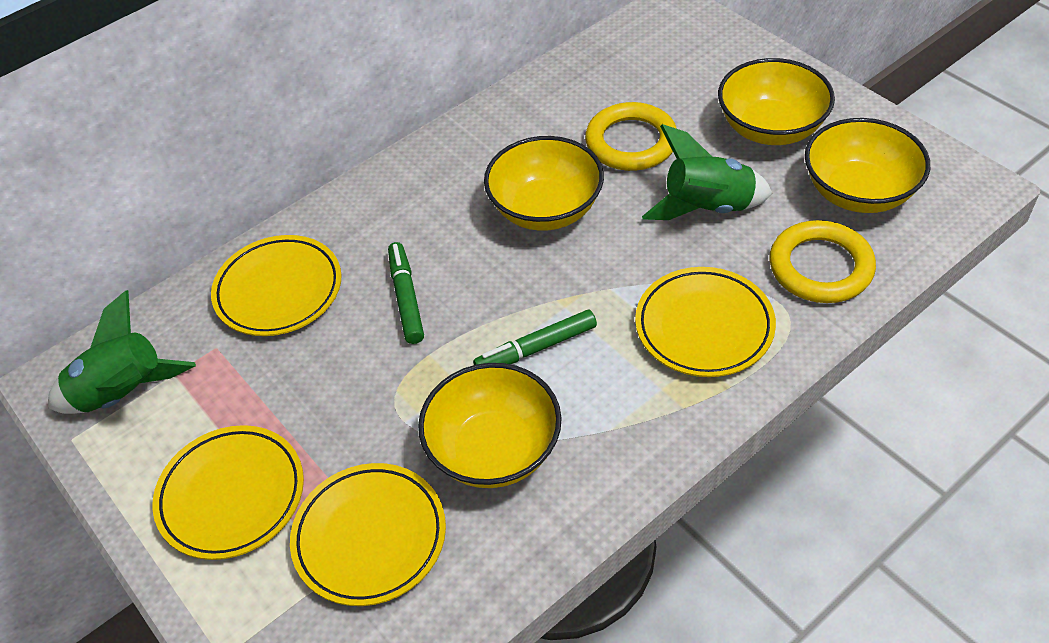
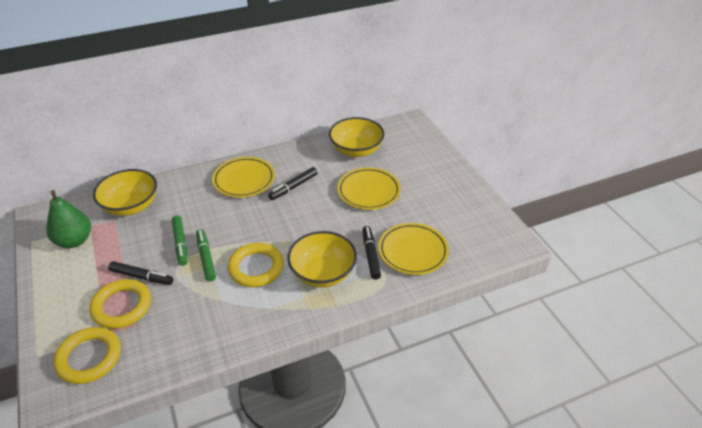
black marker: none = 0 -> [108,261,173,285] [268,167,318,200] [363,226,381,280] = 3
green pear: none = 0 -> [46,190,91,248] = 1
green rocket: [48,290,196,414] [642,124,772,220] = 2 -> none = 0
yellow bowl: [418,363,562,488] [484,136,604,231] [718,58,835,145] [805,118,930,213] = 4 -> [93,169,157,216] [287,231,357,288] [329,117,384,157] = 3
yellow plate: [152,425,304,560] [211,235,342,336] [290,463,446,606] [635,267,776,377] = 4 -> [212,157,275,198] [337,167,401,210] [378,223,449,275] = 3
yellow ring: [585,102,677,171] [769,220,876,303] = 2 -> [53,327,121,384] [89,279,151,329] [228,243,284,287] = 3

